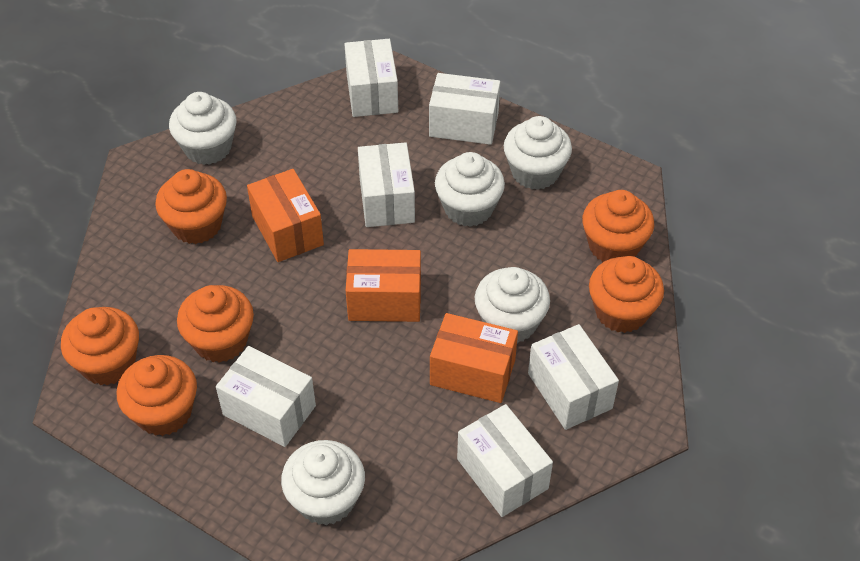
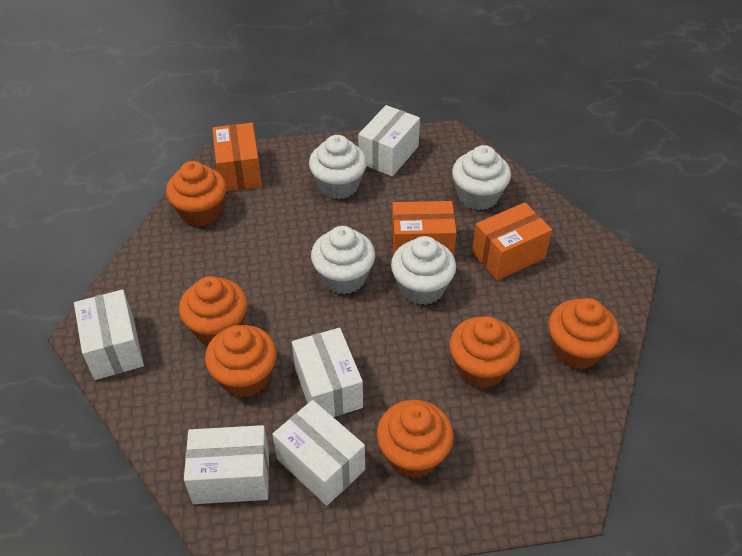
white box: [216,346,316,447] [344,39,398,117] [358,142,415,227] [429,73,500,145] [457,404,553,517] [528,324,619,430] = 6 -> [74,289,144,380] [184,425,269,504] [272,400,365,506] [292,328,363,417] [358,105,420,176] = 5
white cupcake: [169,92,237,165] [281,440,365,525] [435,152,505,227] [475,267,550,343] [504,116,572,190] = 5 -> [309,135,367,199] [311,226,375,294] [391,236,456,305] [452,145,511,210] = 4

